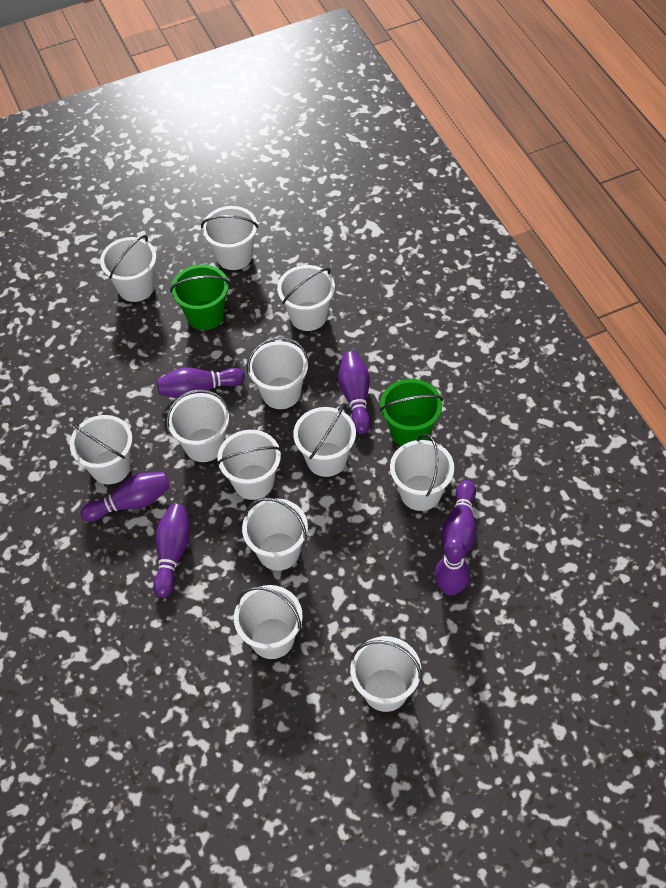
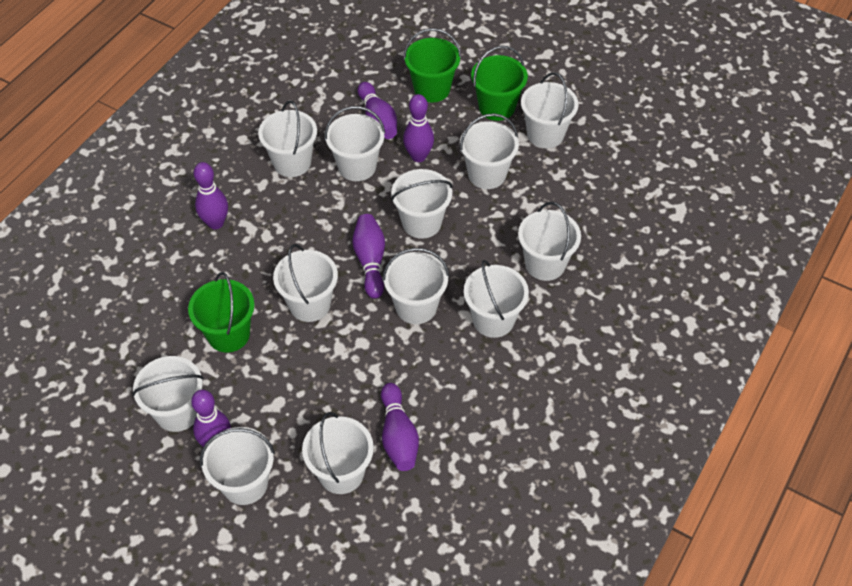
green bucket: [170,265,230,330] [380,379,443,446] = 2 -> [188,272,254,353] [403,28,461,102] [471,46,528,121] = 3

